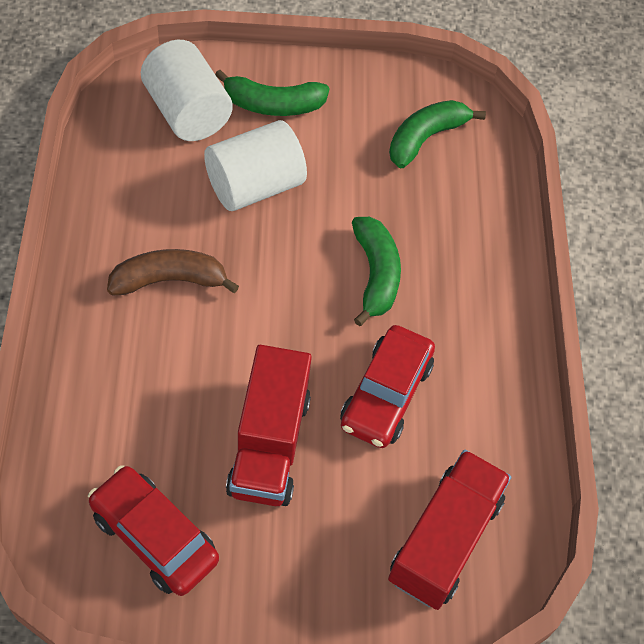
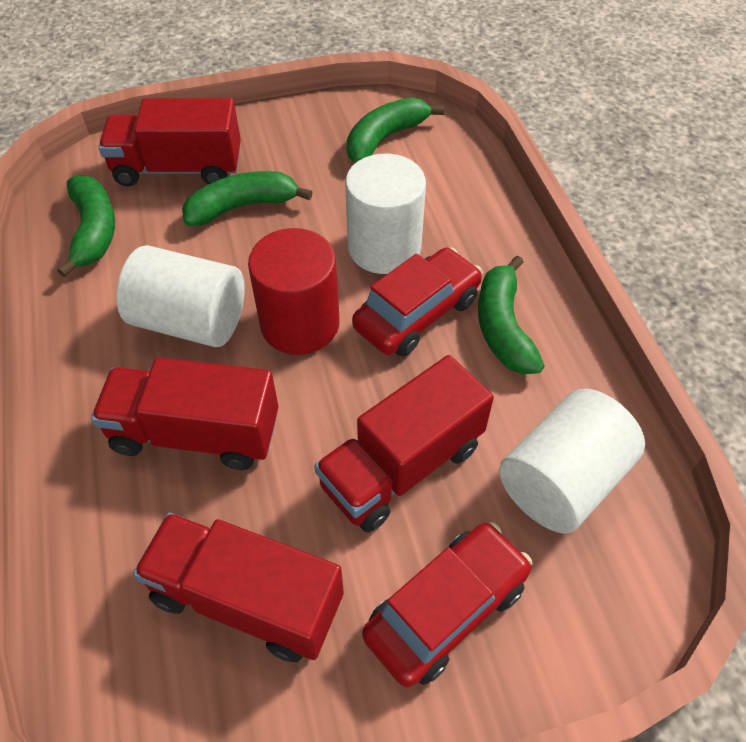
brown banana: [107,249,239,295] = 1 -> none = 0
green banana: [215,70,330,116] [352,217,401,326] [389,100,486,168] = 3 -> [57,175,115,277] [182,171,313,226] [347,97,444,162] [478,255,544,374] = 4
red cylinder: none = 0 -> [248,228,340,355] = 1
red truck: [226,345,312,506] [388,450,511,610] = 2 -> [91,357,278,470] [98,98,241,186] [133,513,344,662] [314,355,494,532] = 4
white cylinder: [141,40,233,141] [204,120,307,211] = 2 -> [116,245,245,347] [345,154,426,274] [499,389,645,533] = 3

